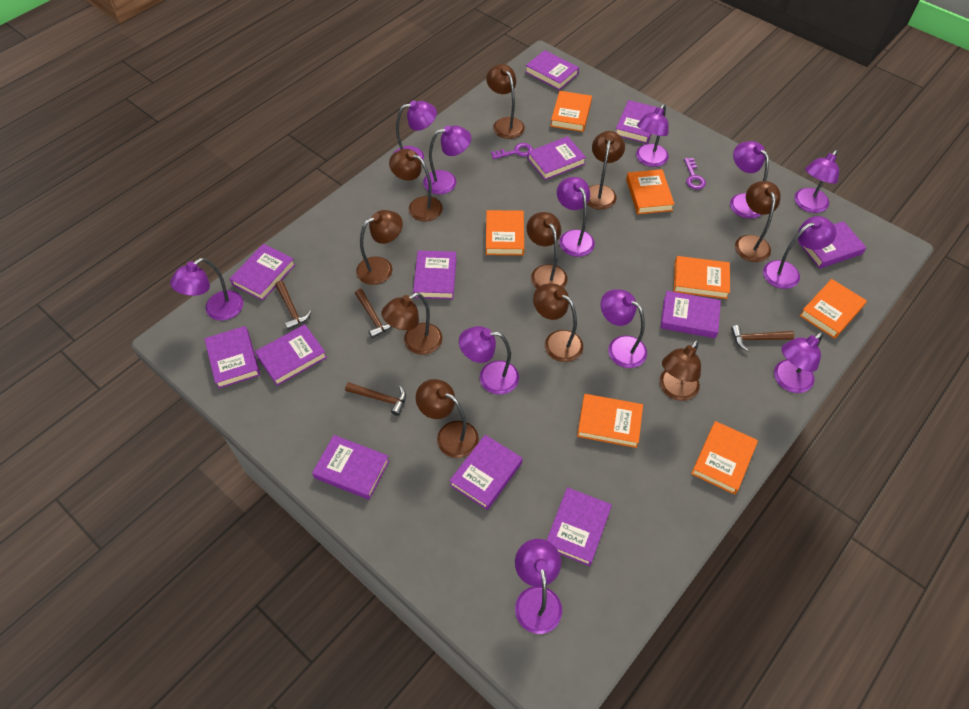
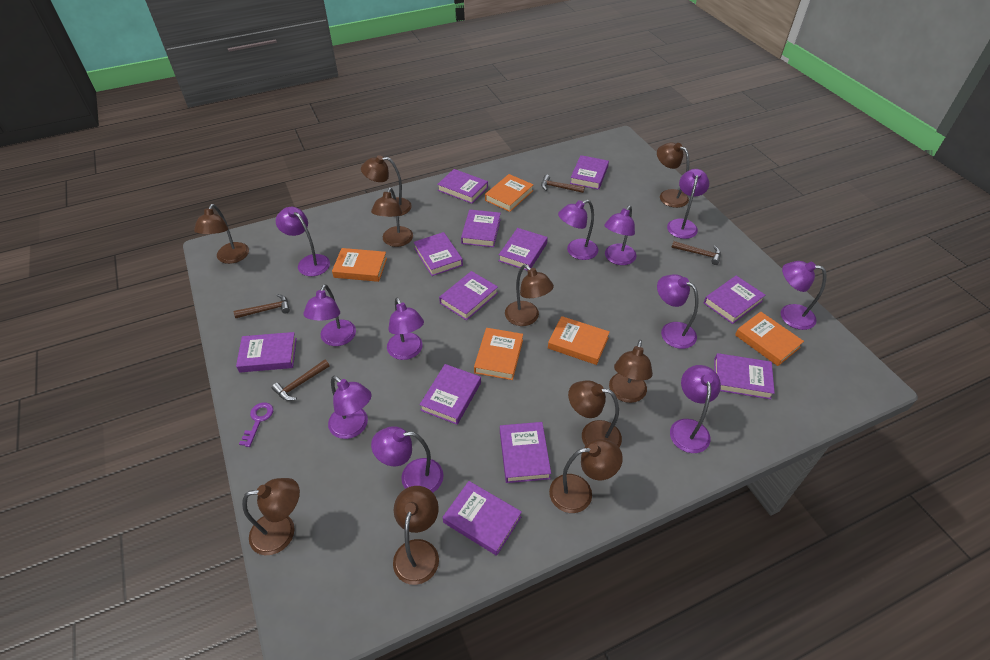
orange book: [486,210,524,255] [551,91,592,132] [577,394,643,448] [626,169,675,214] [674,256,730,299] [691,421,758,495] [799,279,867,339] = 7 -> [332,248,387,282] [474,328,523,380] [485,174,534,212] [548,316,610,365] [735,311,804,366] = 5
purple key: [491,143,533,159] [684,158,706,189] = 2 -> [239,402,273,447] = 1
purple lamp: [170,258,243,321] [393,101,437,160] [423,126,471,194] [459,326,519,395] [515,539,562,634] [557,177,595,257] [601,289,647,368] [636,104,669,167] [730,141,769,219] [763,216,836,289] [774,332,823,393] [795,150,839,213] = 12 -> [276,207,330,276] [303,284,356,346] [328,376,372,439] [371,426,444,492] [387,298,424,360] [558,200,598,260] [604,205,636,265] [657,274,698,349] [667,169,709,239] [670,365,721,453] [781,261,826,330] = 11

